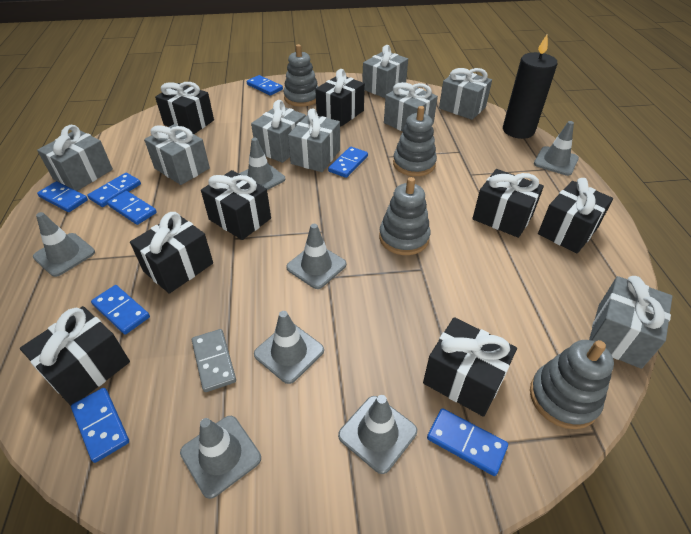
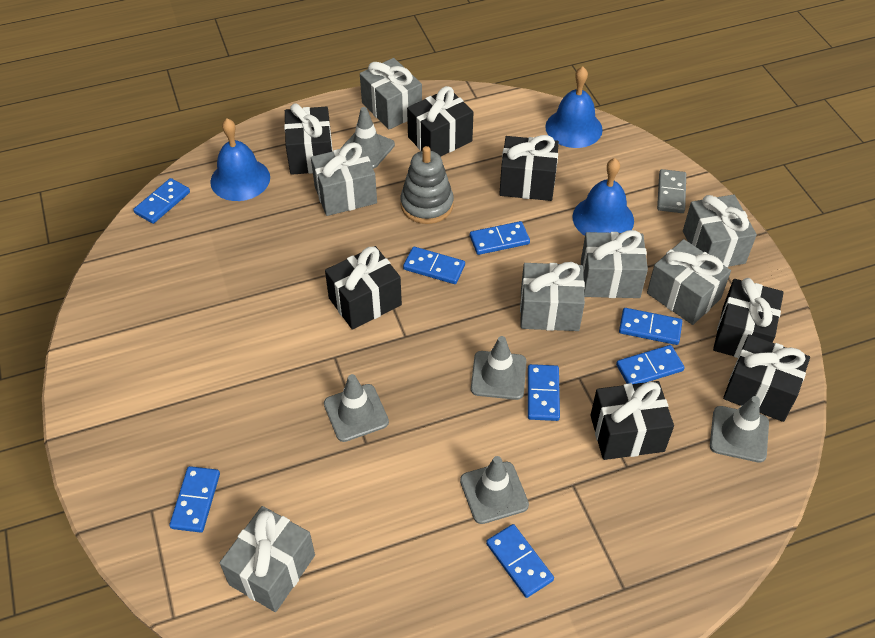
black candle: [503,35,558,139] = 1 -> none = 0
black gift: [20,306,130,406] [130,212,213,294] [155,82,214,134] [201,170,271,240] [315,69,365,126] [423,317,517,417] [472,169,544,238] [538,178,613,254] = 8 -> [284,103,333,175] [325,246,402,330] [407,86,473,157] [499,135,559,201] [590,381,674,460] [713,278,784,358] [723,334,810,422] = 7
blue bell: none = 0 -> [210,118,270,201] [545,67,603,148] [572,158,634,236] = 3
grey gift: [37,125,113,191] [144,124,210,185] [251,100,306,163] [288,108,340,172] [362,45,408,98] [384,82,438,132] [439,68,492,120] [589,276,672,369] = 8 -> [220,506,315,612] [311,142,377,216] [360,58,422,130] [520,262,585,331] [581,230,648,298] [647,239,731,325] [683,194,757,267] = 7
grey stacking toy: [283,44,319,107] [379,177,430,255] [393,106,437,176] [530,340,614,429] = 4 -> [400,146,454,224] = 1
grey traffic cone: [33,212,95,277] [180,416,261,499] [239,138,285,190] [254,311,324,384] [286,224,346,289] [338,395,417,474] [534,121,579,176] = 7 -> [324,374,389,442] [340,107,395,169] [460,456,529,524] [471,336,526,400] [710,396,769,463] = 5

